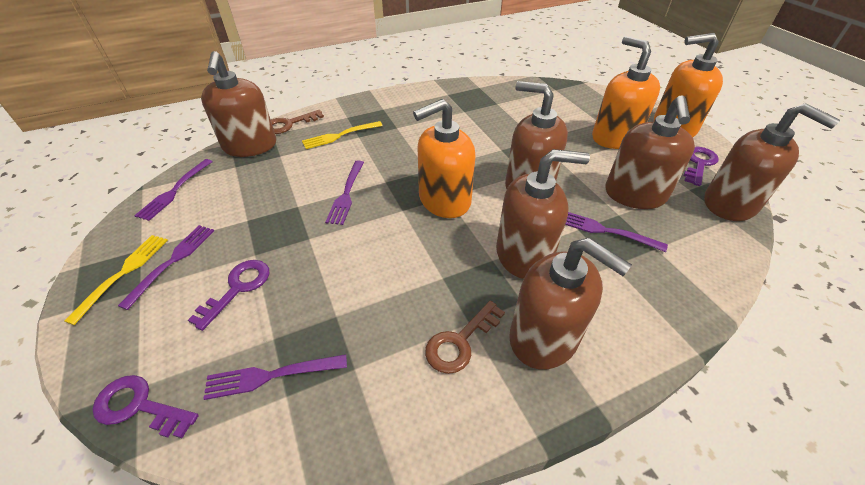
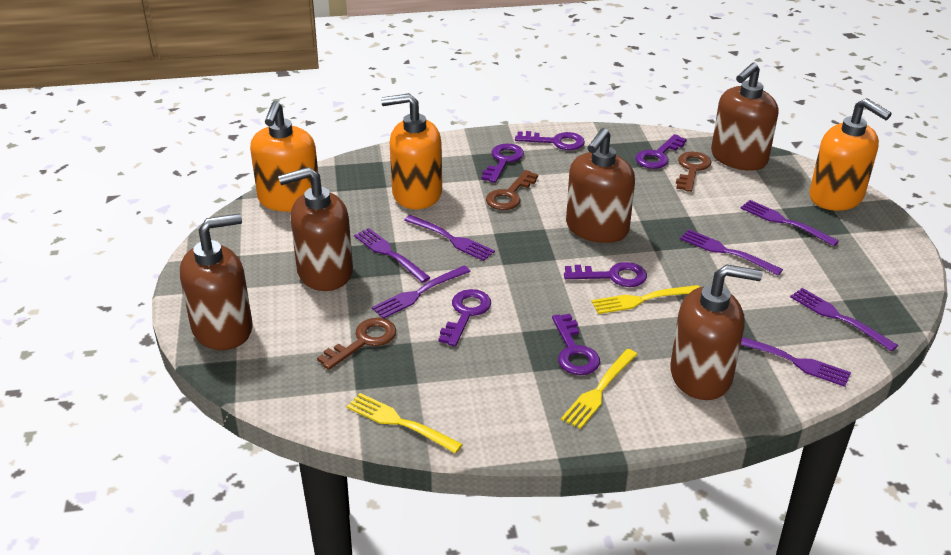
brown key: [271,110,324,134] [425,301,505,374] = 2 -> [317,318,396,370] [486,170,538,210] [676,152,711,192] = 3
brown soap dispenser: [201,51,276,157] [496,149,590,279] [505,81,568,189] [509,238,632,370] [605,95,695,209] [704,103,840,221] = 6 -> [180,214,253,350] [278,167,353,291] [566,128,635,243] [670,264,763,400] [711,62,778,171] = 5
purple fork: [118,225,214,310] [134,159,213,221] [204,354,347,400] [325,161,364,225] [565,212,668,252] = 5 -> [354,228,431,283] [372,266,471,318] [404,215,495,261] [680,229,783,275] [741,200,839,246] [741,337,851,387] [790,288,898,351] = 7
purple key: [92,375,199,438] [188,260,269,331] [684,147,719,186] = 3 -> [439,289,491,346] [481,144,524,183] [515,131,585,150] [552,314,600,375] [564,262,647,287] [635,134,687,169] = 6
yellow fork: [64,235,168,325] [302,121,383,149] = 2 -> [346,393,463,453] [561,349,638,429] [591,285,700,314] = 3

